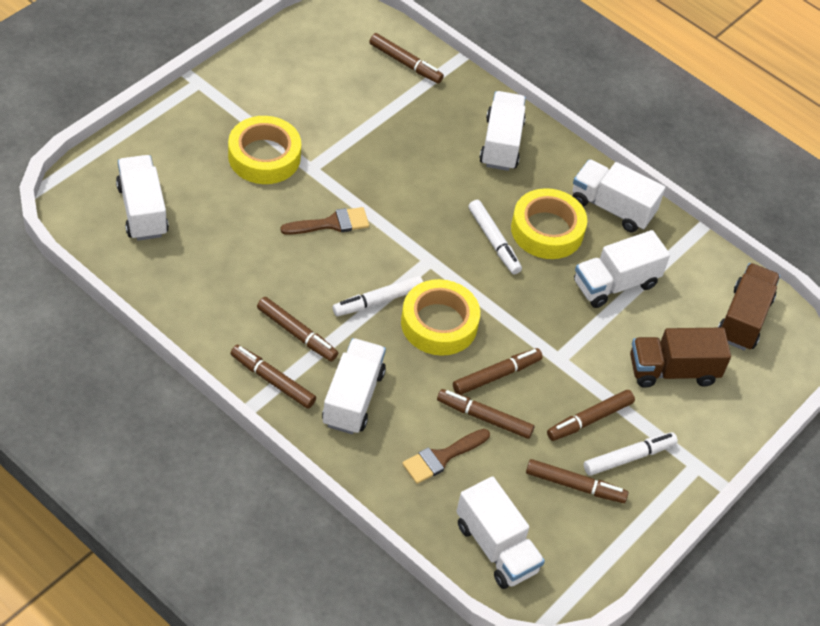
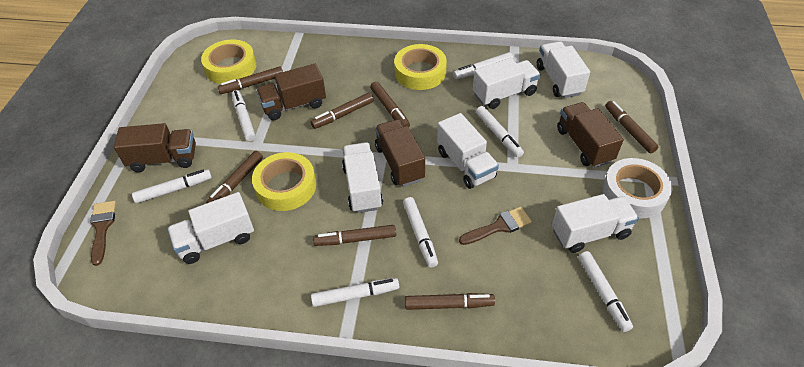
brown truck: [630,328,731,388] [718,263,780,351] = 2 -> [114,123,196,172] [256,64,326,120] [375,119,425,187] [557,102,624,168] = 4
white marker: [333,276,423,316] [468,200,522,274] [584,432,678,476] = 3 -> [132,169,212,204] [232,90,256,141] [311,278,399,307] [403,197,438,268] [453,52,513,79] [476,106,524,158] [578,251,633,332] = 7
white tape: none = 0 -> [602,158,672,218] = 1

